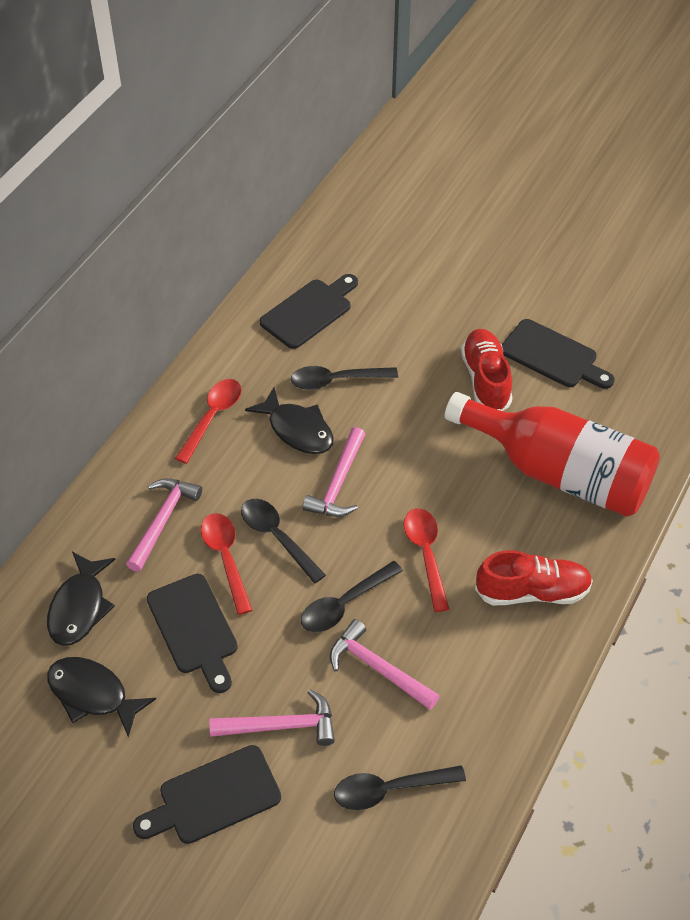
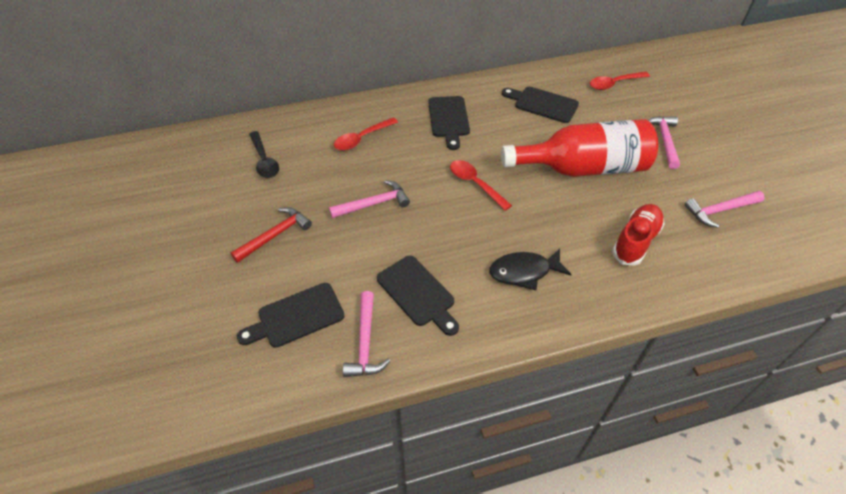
black fish: [47,552,116,646] [47,657,156,738] [245,387,334,454] = 3 -> [489,249,572,290] = 1
black spoon: [241,499,326,584] [291,366,398,390] [301,561,403,632] [334,765,466,810] = 4 -> [249,131,279,178] = 1
red hammer: none = 0 -> [231,207,312,263] = 1
red shoe: [461,329,512,411] [475,550,593,605] = 2 -> [612,204,665,266] = 1

